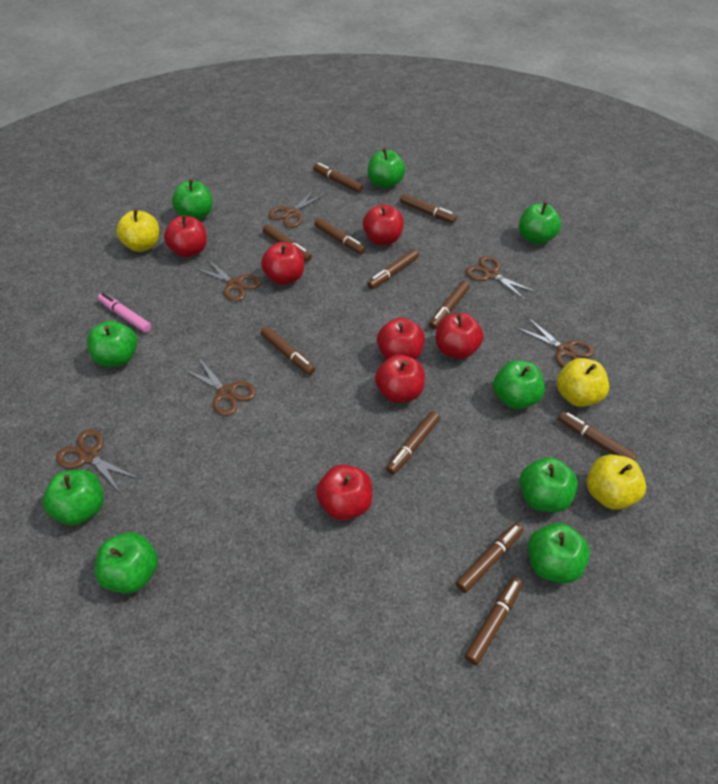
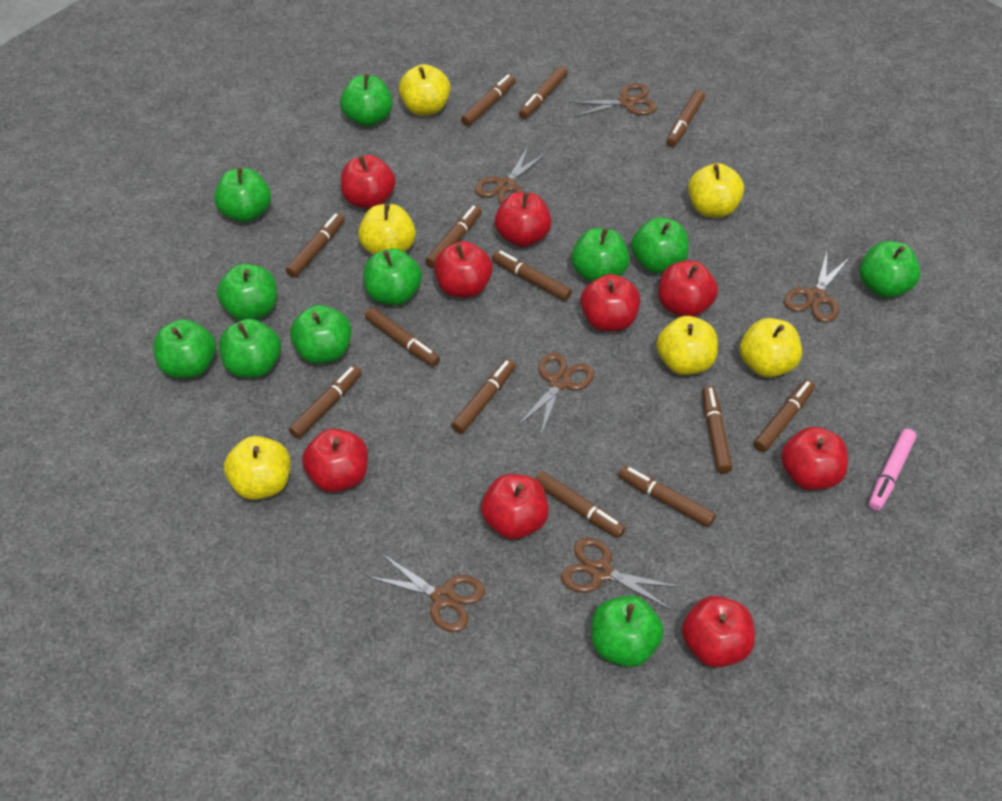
brown marker: [261,326,315,375] [263,224,312,262] [313,163,363,193] [314,218,365,254] [367,249,419,289] [386,411,440,475] [400,194,457,223] [429,280,470,329] [456,523,523,593] [465,577,523,665] [558,411,637,460] = 11 -> [286,213,345,278] [289,365,362,439] [365,307,440,367] [425,205,482,268] [451,359,516,433] [461,74,516,126] [492,250,572,301] [519,66,568,119] [535,471,626,538] [619,466,716,527] [666,90,705,147] [702,386,732,474] [754,380,815,452] = 13
green apple: [43,470,104,526] [87,320,137,367] [95,532,158,593] [172,179,212,220] [368,148,405,189] [493,360,545,409] [519,202,561,245] [520,458,578,513] [528,523,590,583] = 9 -> [153,319,216,378] [214,168,271,223] [217,264,277,321] [219,319,281,378] [290,305,351,364] [340,74,393,127] [363,248,422,306] [571,228,630,282] [592,595,664,667] [631,217,689,273] [860,241,921,298] = 11
red apple: [164,215,207,258] [261,242,304,285] [316,464,372,520] [363,204,404,245] [375,354,425,403] [377,318,425,360] [436,313,484,359] = 7 -> [302,428,368,492] [341,155,396,209] [434,241,493,298] [481,474,549,539] [495,192,552,247] [581,274,640,332] [658,261,718,317] [682,596,755,668] [781,427,848,490] = 9
yellow apple: [116,209,159,252] [557,358,609,407] [587,455,646,510] = 3 -> [224,436,291,500] [358,204,416,255] [399,64,450,116] [656,316,718,375] [688,163,744,218] [740,318,802,378] = 6

